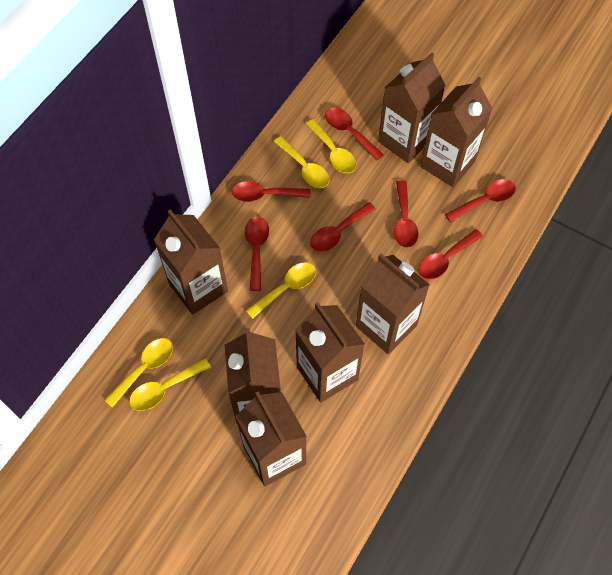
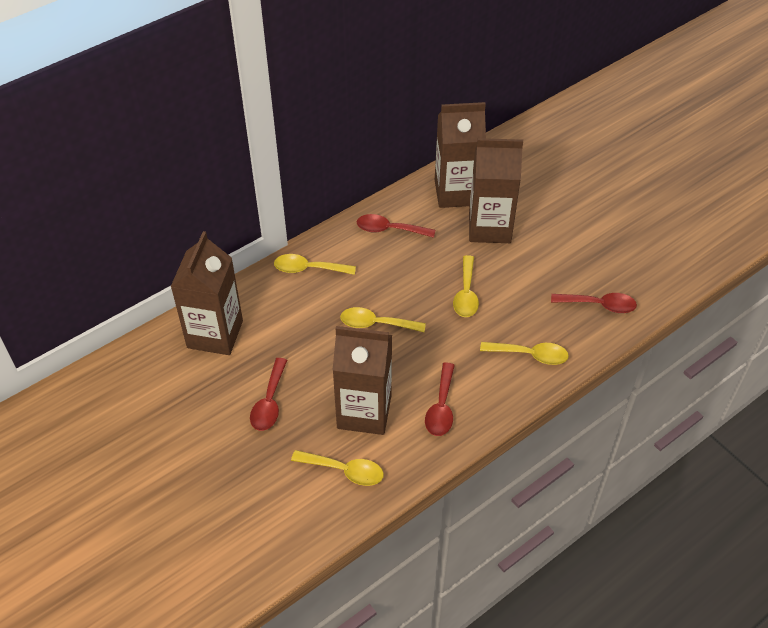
brown carton: [154,209,228,315] [225,328,281,424] [236,391,307,486] [295,302,365,402] [356,253,430,354] [378,52,446,163] [420,77,493,187] = 7 -> [171,231,243,355] [333,326,392,435] [435,102,486,208] [469,138,523,243] = 4
red spoon: [232,181,311,202] [245,216,269,291] [310,202,376,252] [325,108,383,161] [394,180,418,248] [418,229,483,279] [445,179,516,222] = 7 -> [250,358,287,431] [357,214,435,238] [425,362,455,436] [551,293,637,313] = 4

